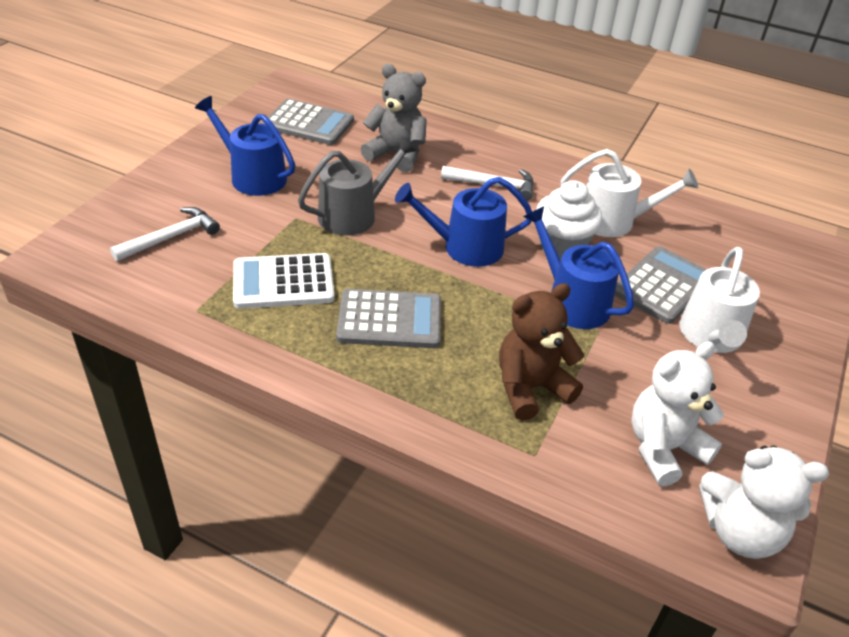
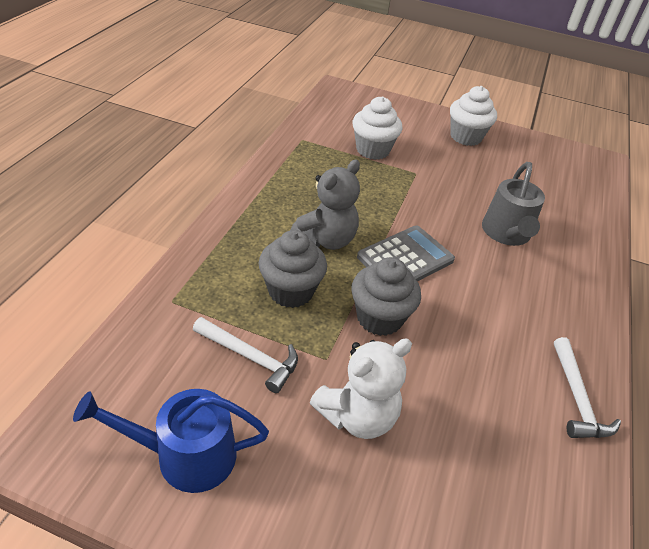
blue watering can: [195,96,295,196] [395,177,532,267] [523,206,634,329] = 3 -> [73,389,269,493] = 1
brown teddy bear: [499,283,584,420] = 1 -> none = 0
grey calculator: [263,99,354,145] [336,289,441,348] [615,246,707,324] = 3 -> [357,225,455,282] = 1
grey cupcake: none = 0 -> [259,230,327,308] [351,257,421,336] = 2
white calculator: [233,253,335,309] = 1 -> none = 0
white cupcake: [536,180,603,259] = 1 -> [353,96,403,160] [450,86,497,146] = 2
white teddy bear: [631,341,724,487] [699,446,829,559] = 2 -> [310,338,412,439] = 1
white watering can: [561,149,698,237] [679,247,760,353] = 2 -> none = 0

